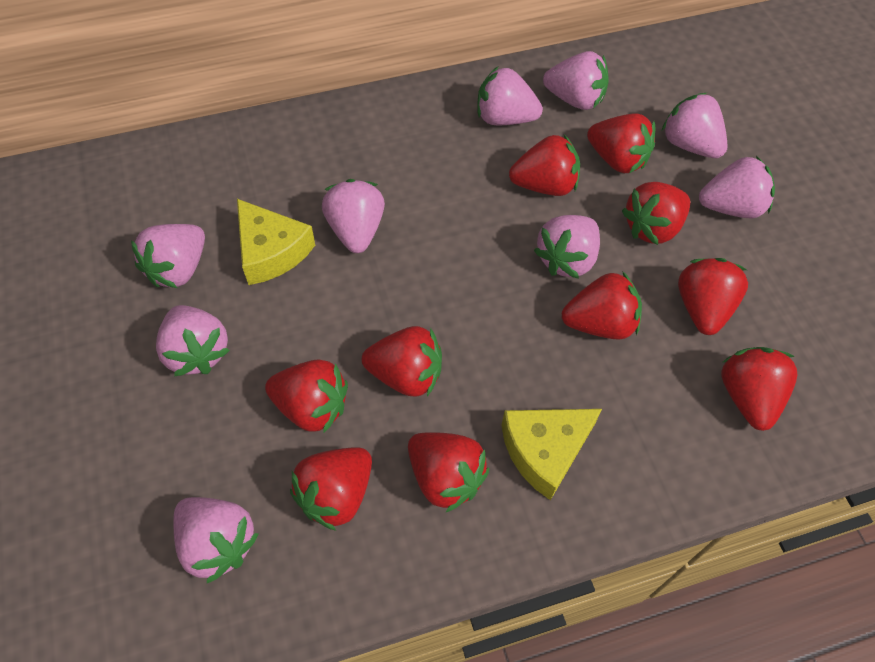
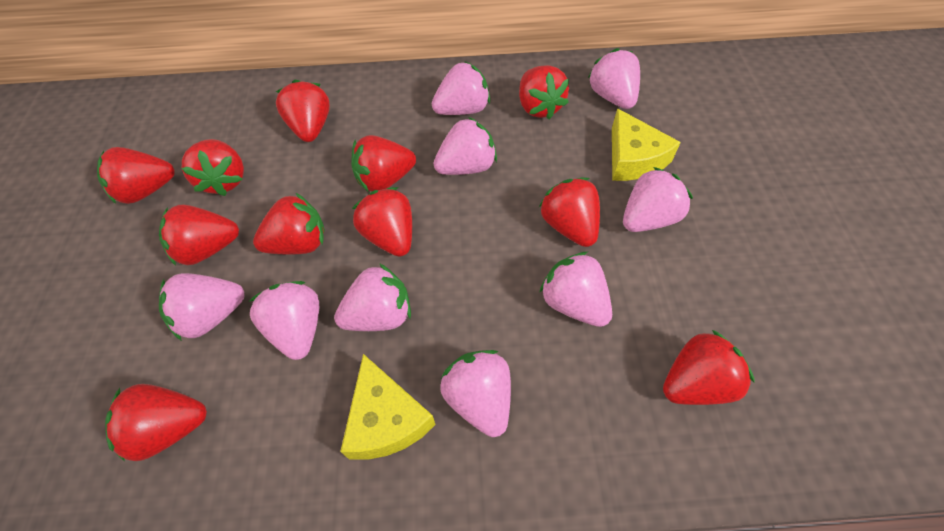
red strawberry: [265,359,348,433] [290,447,372,531] [362,326,442,396] [408,432,489,512] [509,135,580,196] [562,271,642,339] [587,113,655,173] [622,182,690,245] [678,258,748,335] [721,347,797,431] = 10 -> [97,147,175,204] [105,384,207,461] [159,204,239,266] [181,139,244,196] [253,193,325,255] [276,80,330,142] [351,135,416,191] [352,187,412,257] [519,65,569,119] [539,177,600,247] [663,330,755,405] = 11

